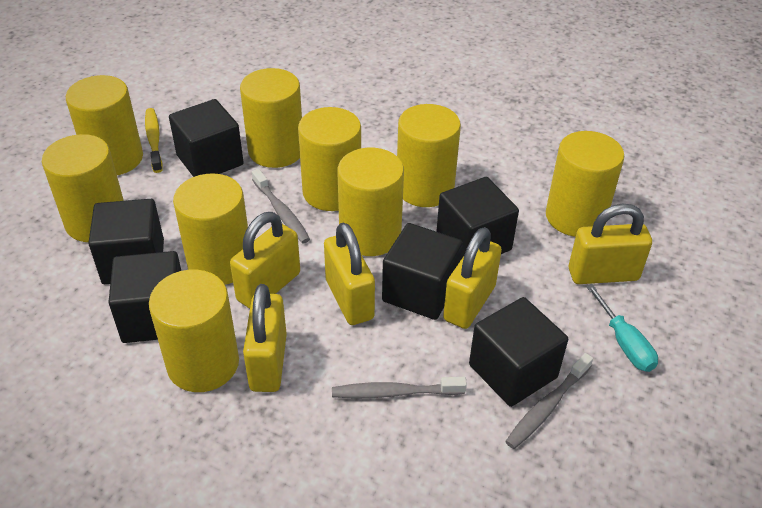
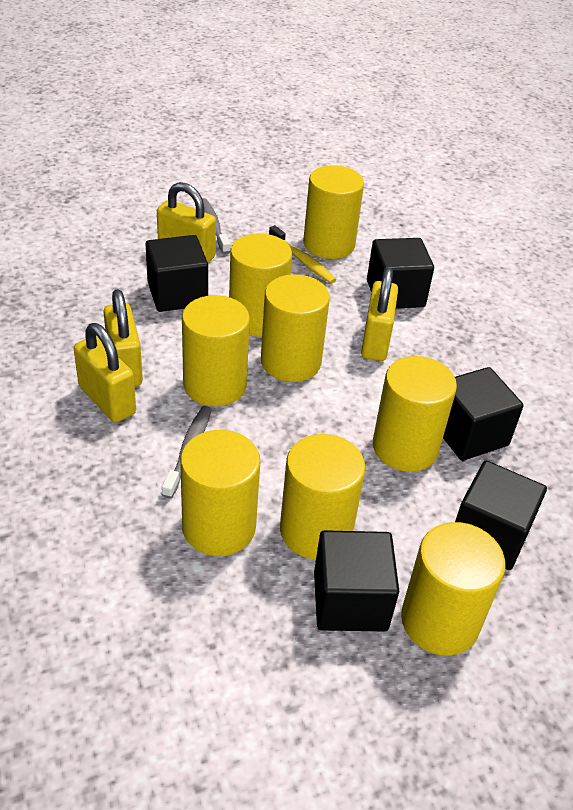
black cube: [88,199,164,284] [108,251,181,343] [169,99,244,177] [382,223,463,320] [436,177,519,259] [469,297,568,407] = 6 -> [145,235,208,312] [314,530,399,631] [367,238,434,309] [443,367,524,461] [455,461,547,570] = 5
grey toothbrush: [252,169,310,243] [332,377,467,398] [505,353,593,449] = 3 -> [162,406,212,499] [202,198,230,254] = 2
turquoise screwdriver: [586,284,658,372] = 1 -> none = 0
yellow cylinder: [42,134,124,242] [66,75,143,175] [149,270,239,392] [173,173,248,285] [240,68,302,168] [298,107,361,211] [337,148,404,256] [397,104,461,207] [546,131,624,237] = 9 -> [180,430,260,556] [182,295,250,406] [229,233,292,337] [261,274,330,382] [280,434,366,559] [303,165,364,259] [373,356,457,472] [401,522,506,655] = 8
yellow padlock: [230,212,300,309] [243,284,287,392] [324,223,375,325] [443,227,502,329] [569,203,652,284] = 5 -> [74,323,136,423] [103,289,143,386] [157,182,216,263] [361,267,398,361] = 4

